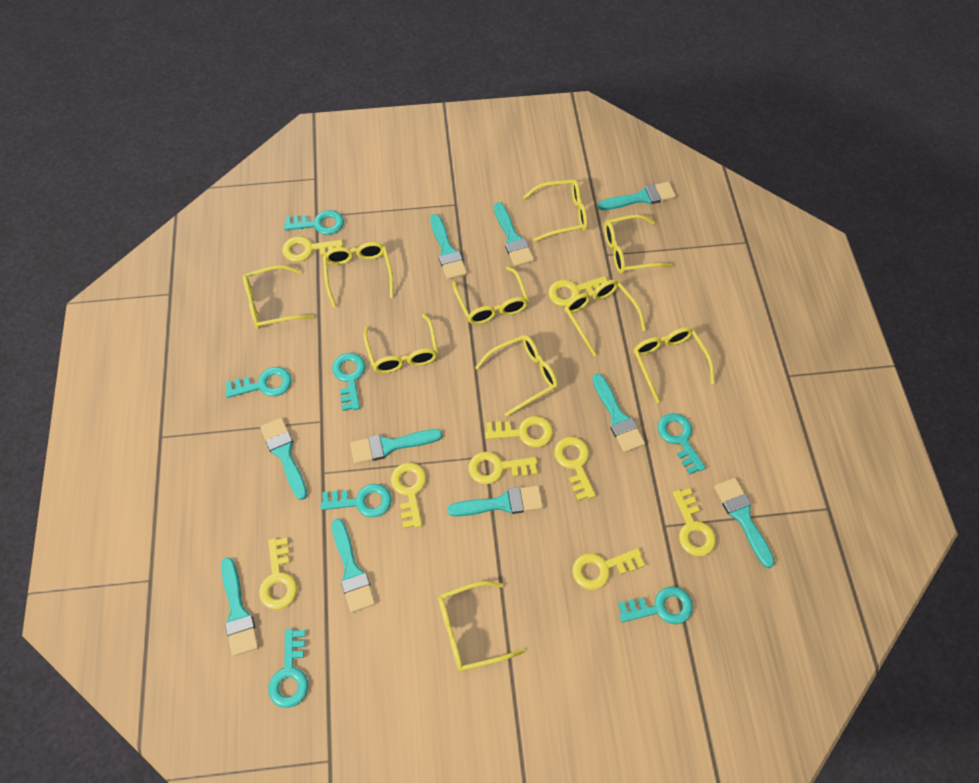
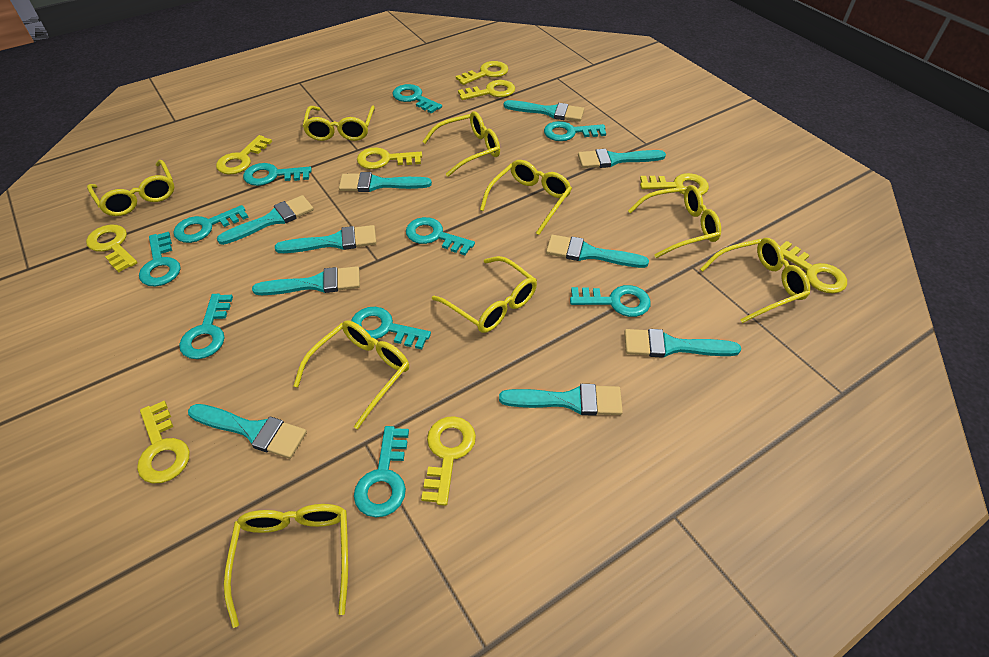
turquoise key: [225,367,291,398] [268,629,308,708] [284,210,344,235] [321,484,392,518] [332,353,366,411] [618,587,693,624] [658,413,706,475] = 7 -> [139,232,181,287] [173,205,249,243] [179,294,233,359] [243,163,312,186] [351,307,431,350] [354,426,409,517] [392,84,442,113] [406,217,475,255] [544,121,606,141] [570,285,651,317] = 10
yellow glasses: [243,265,314,329] [323,242,394,308] [363,314,438,373] [438,581,525,671] [452,266,529,324] [475,335,558,417] [523,180,588,242] [564,280,646,356] [604,215,673,274] [634,327,715,403] = 10 -> [87,160,174,216] [224,504,348,628] [294,320,409,429] [302,106,375,141] [422,111,500,177] [432,256,537,333] [480,160,572,235] [628,185,721,258] [700,238,810,323] = 9

